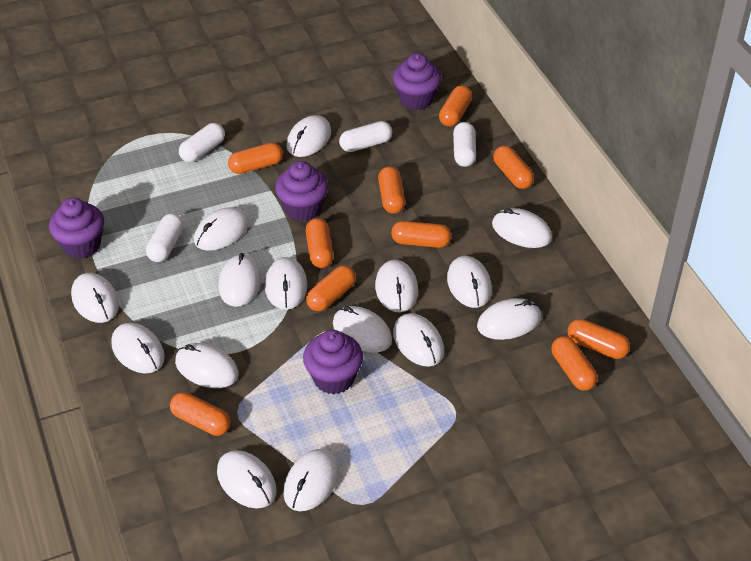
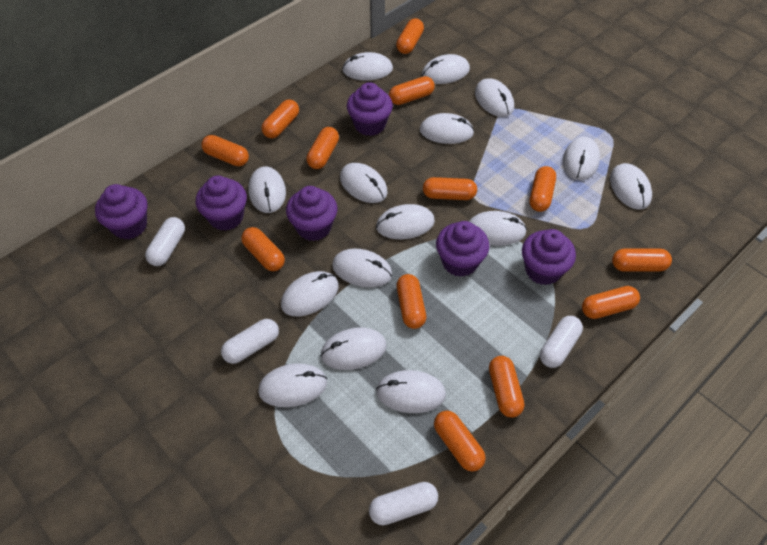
orange capsule: [170,392,231,436] [228,143,283,174] [306,218,333,268] [306,265,356,311] [378,167,405,214] [391,221,451,248] [439,85,472,127] [493,146,534,189] [551,336,597,390] [568,319,630,359] = 10 -> [201,135,249,166] [241,227,285,271] [261,99,299,138] [306,127,339,169] [389,76,435,105] [396,18,424,54] [397,274,426,329] [423,177,477,200] [434,411,486,472] [489,356,524,418] [530,166,556,212] [582,286,640,319] [612,249,672,272] = 13
purple cupcake: [49,197,104,259] [275,161,328,221] [303,330,363,394] [393,53,441,110] = 4 -> [95,184,148,240] [196,176,247,231] [286,186,337,241] [347,82,393,136] [436,221,489,277] [522,229,576,285] = 6

